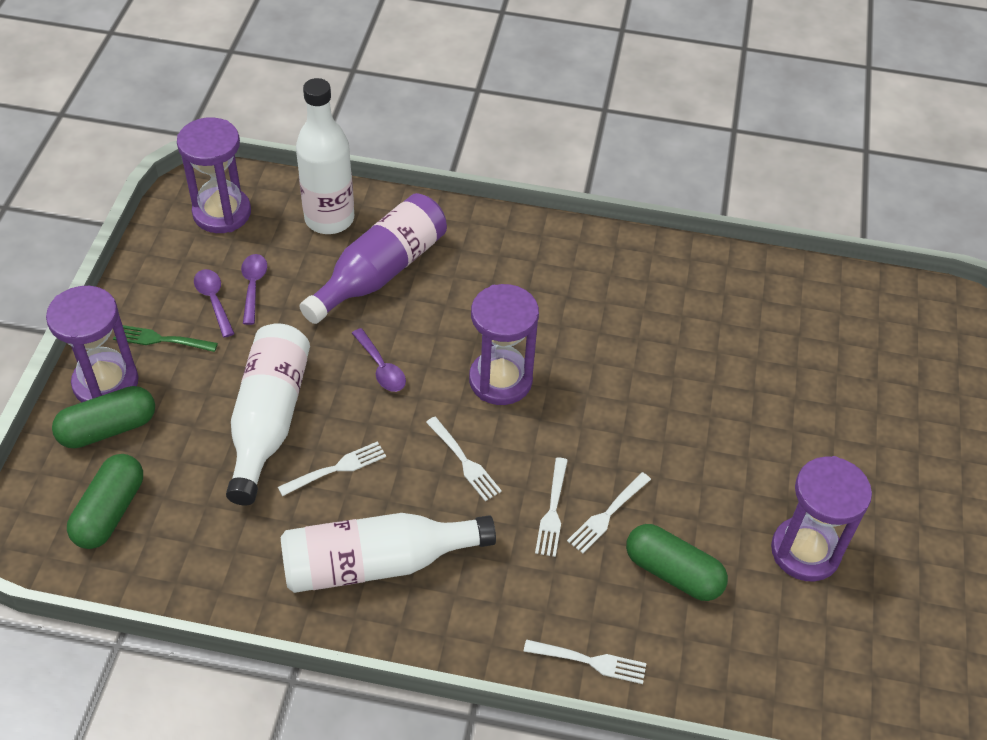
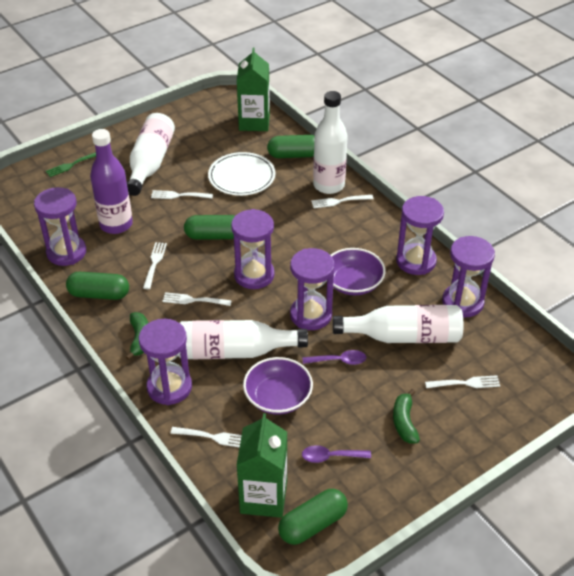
green banana: none = 0 -> [126,312,148,360] [393,389,420,444] = 2
green capsule: [52,386,155,449] [67,454,143,549] [626,524,728,601] = 3 -> [66,272,129,300] [184,215,235,240] [267,135,314,158] [278,489,348,545] = 4
green carton: none = 0 -> [237,47,270,131] [237,413,287,518] = 2
purple bowl: none = 0 -> [243,357,313,415] [331,248,385,295] = 2
purple hourglass: [46,286,139,402] [177,117,251,233] [469,284,539,405] [771,456,872,582] = 4 -> [34,187,86,266] [139,319,192,405] [231,209,275,289] [290,248,335,330] [396,196,444,275] [442,236,495,317] = 6
purple spoon: [194,269,235,338] [241,254,267,325] [352,328,406,392] = 3 -> [302,445,371,463] [303,350,366,365] = 2
white bottle: [226,323,310,505] [281,513,496,593] [296,78,354,234] = 3 -> [127,113,175,196] [178,320,308,359] [313,91,348,194] [333,305,464,343] = 4
white fork: [278,441,386,496] [426,417,502,501] [523,639,646,684] [535,458,568,557] [567,472,651,554] = 5 -> [143,242,167,289] [151,190,213,199] [162,292,232,306] [170,427,242,448] [311,195,373,208] [425,375,500,388] = 6
white plate: none = 0 -> [208,152,276,196] = 1

